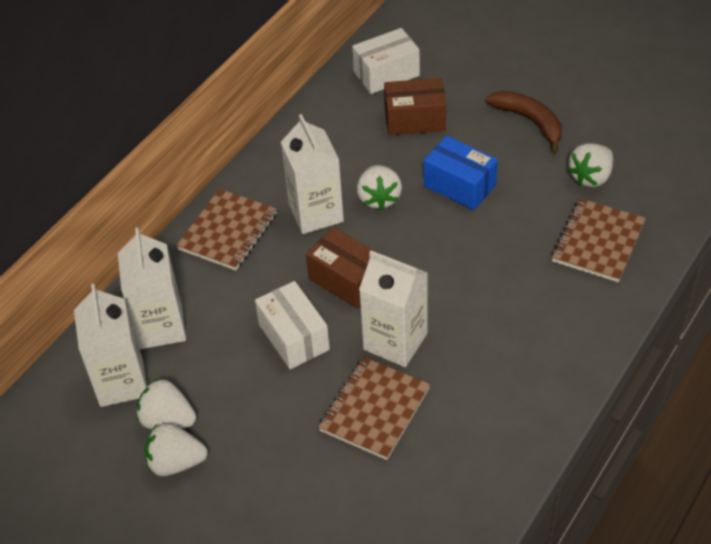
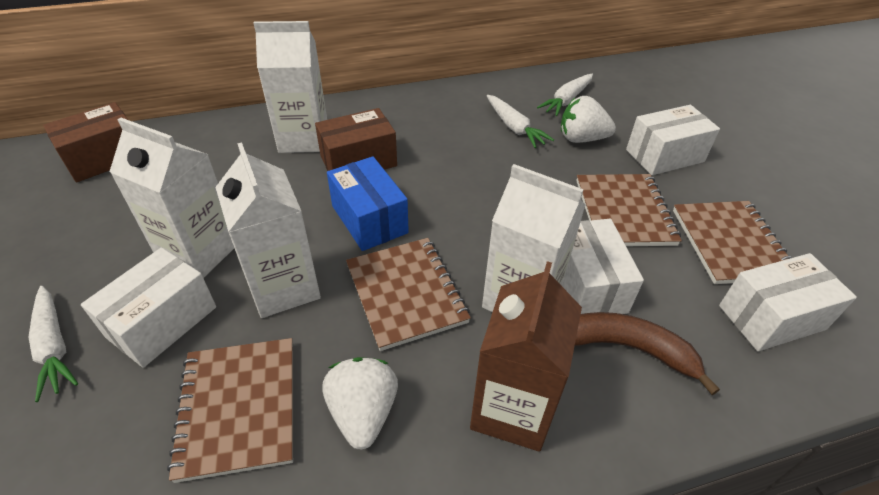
brown carton: none = 0 -> [470,261,582,452] = 1
brown notebook: [176,189,277,270] [318,357,430,460] [552,198,646,282] = 3 -> [167,338,293,483] [346,238,471,351] [576,174,682,246] [673,201,792,284] = 4
white box: [255,281,330,369] [352,28,420,94] = 2 -> [81,247,216,368] [562,219,644,314] [626,105,720,175] [719,253,857,351] = 4
white carrot: none = 0 -> [29,286,78,402] [487,95,554,148] [537,74,593,116] = 3
white strawberry: [137,378,196,429] [145,423,208,476] [357,165,402,210] [568,144,613,187] = 4 -> [323,357,398,450] [561,96,616,143] = 2

